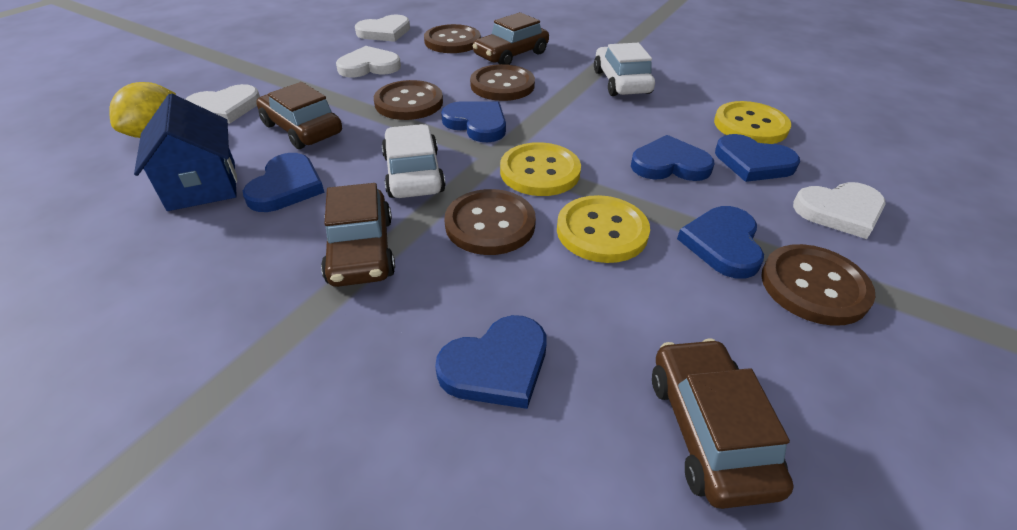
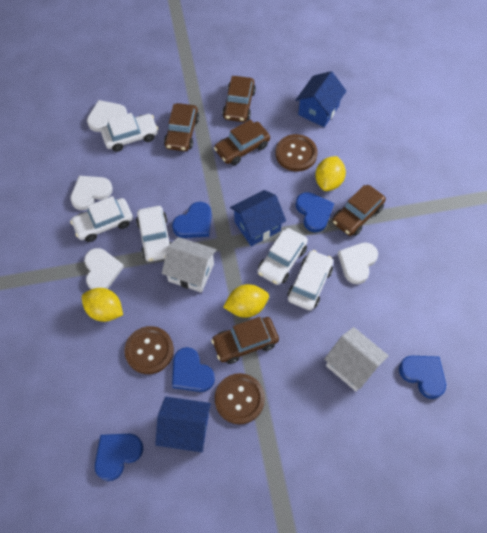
blue heart: [243,153,325,212] [435,315,547,409] [441,101,506,142] [631,135,714,181] [677,206,764,279] [715,134,800,182] = 6 -> [95,434,143,481] [172,202,212,238] [172,347,215,392] [295,192,334,233] [399,356,446,399] = 5
blue house: [134,93,237,211] = 1 -> [155,397,211,452] [230,190,286,246] [296,71,347,127] = 3
brown button: [374,80,443,120] [424,24,481,53] [444,189,536,255] [470,64,535,101] [761,244,875,326] = 5 -> [124,326,174,374] [215,373,265,424] [276,134,318,171] = 3
brown car: [256,82,342,149] [321,183,395,287] [472,12,549,65] [652,338,794,509] = 4 -> [164,103,199,151] [211,317,279,364] [214,119,270,165] [222,76,256,122] [332,185,386,236] = 5
white car: [382,124,446,198] [594,43,655,96] = 2 -> [70,196,133,242] [101,113,158,152] [136,206,171,262] [257,228,308,285] [287,250,333,310] = 5
white house: none = 0 -> [162,237,217,293] [324,327,389,391] = 2
yellow button: [500,142,581,196] [557,195,650,263] [714,101,791,144] = 3 -> none = 0
yellow lemon: [109,82,176,138] = 1 -> [82,288,123,322] [223,284,269,318] [315,156,346,191] = 3

